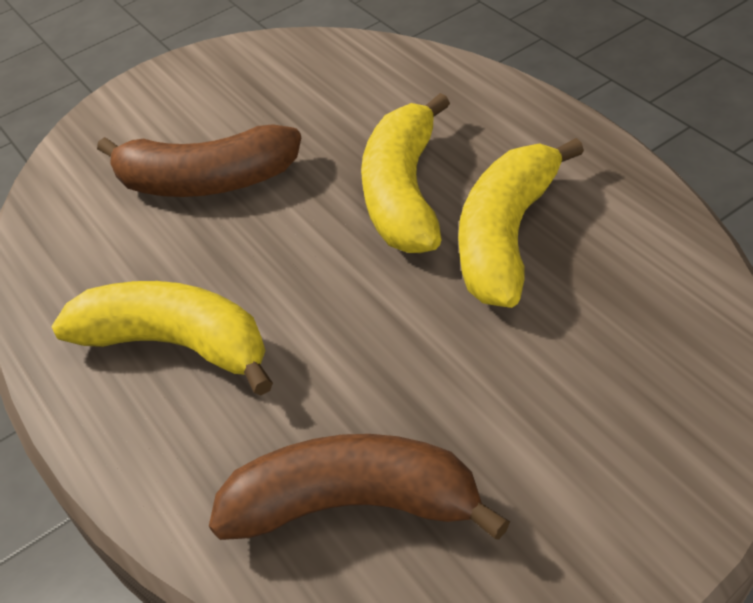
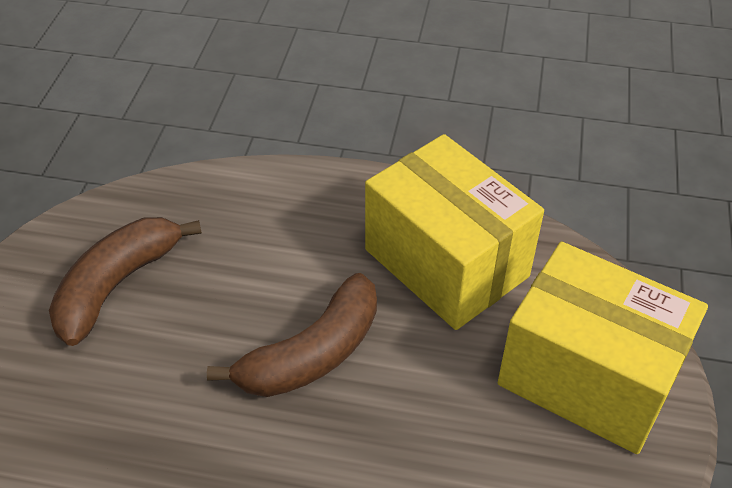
yellow banana: [51,281,273,396] [361,93,450,253] [458,138,584,308] = 3 -> none = 0
yellow box: none = 0 -> [365,134,544,330] [498,242,708,454] = 2

